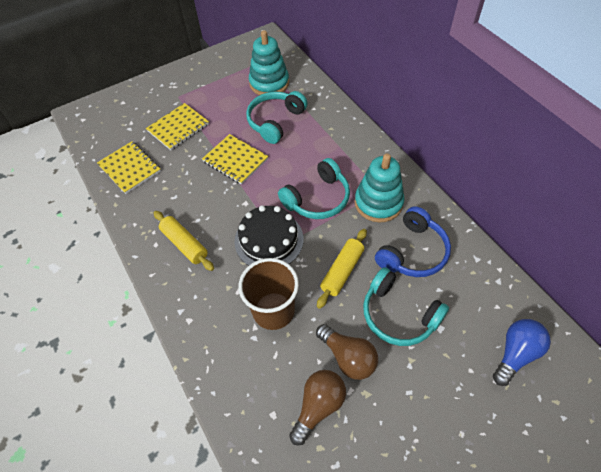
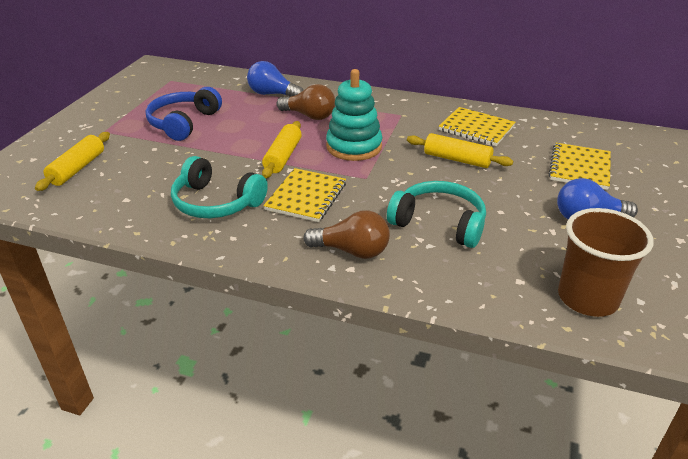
black cake: [234,205,304,266] = 1 -> none = 0
blue light bulb: [493,319,551,386] = 1 -> [247,61,303,97] [557,178,638,219] = 2
turquoise headphones: [246,91,308,144] [278,158,350,219] [363,267,449,346] = 3 -> [171,156,268,218] [387,181,486,248] = 2
turquoise stacking toy: [249,30,289,95] [355,154,405,222] = 2 -> [326,69,383,161] = 1
yellow rolling pin: [154,211,214,271] [317,229,367,309] = 2 -> [35,132,110,191] [262,121,302,178] [407,133,513,168] = 3

